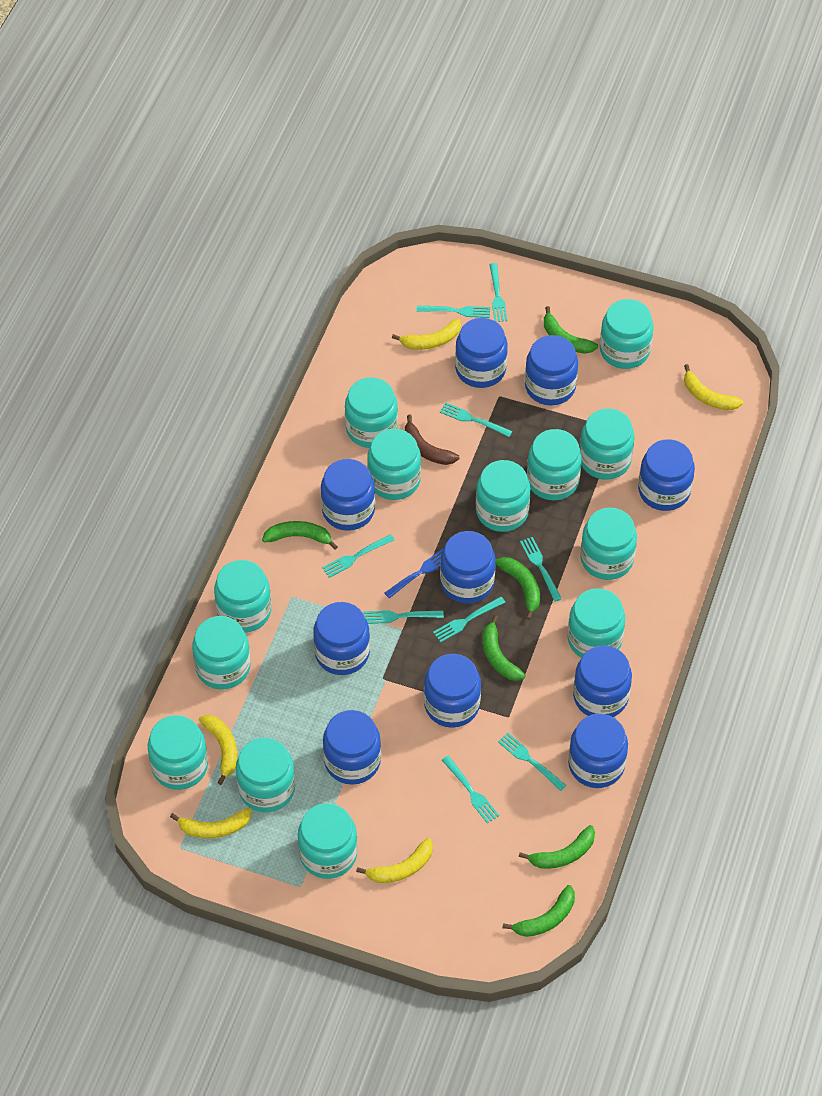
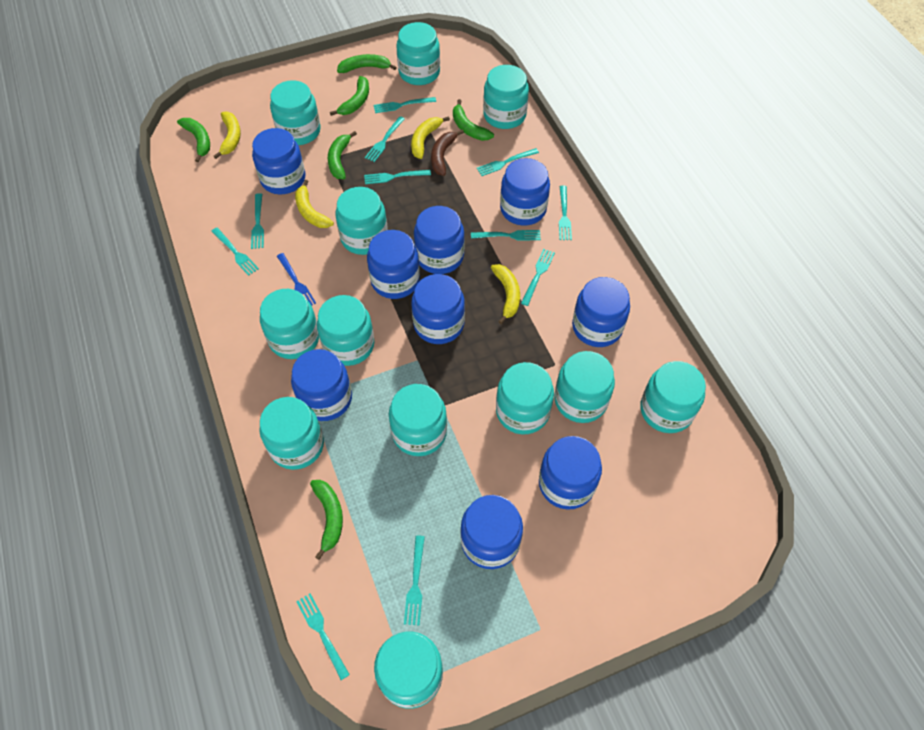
blue jar: [313,602,370,675] [321,459,375,531] [323,710,381,785] [424,654,481,728] [440,531,496,604] [455,318,508,388] [525,335,578,406] [568,714,628,788] [573,645,632,717] [638,439,695,511] = 10 -> [252,128,305,194] [291,349,352,421] [367,230,420,299] [411,274,465,344] [414,206,465,274] [460,495,523,569] [500,158,550,226] [539,436,602,510] [572,277,630,347] = 9
turquoise fork: [322,534,395,578] [364,610,444,624] [417,306,490,318] [433,597,505,642] [440,402,512,437] [442,756,499,823] [489,263,507,322] [498,733,566,791] [520,537,562,602] = 9 -> [211,228,259,276] [251,193,264,249] [296,593,350,680] [364,170,431,184] [365,117,405,162] [374,97,436,113] [404,536,425,626] [471,230,541,241] [477,148,539,176] [521,249,555,306] [559,186,572,240] = 11
turquoise jar: [148,715,208,790] [192,616,251,689] [214,560,271,633] [236,738,295,812] [298,803,358,879] [345,377,398,448] [367,429,421,500] [476,460,531,532] [527,429,582,500] [568,588,625,658] [580,408,634,480] [580,508,637,580] [600,299,653,369] = 13 -> [259,397,324,470] [260,289,319,359] [270,80,321,145] [317,295,375,366] [335,187,388,255] [374,632,443,709] [389,384,447,456] [396,22,440,85] [483,65,529,129] [496,362,554,434] [554,351,615,423] [640,361,706,433] = 12
yellow banana: [170,808,252,838] [199,715,237,785] [356,838,433,883] [392,319,461,350] [684,364,744,410] = 5 -> [213,112,241,159] [295,180,334,228] [411,116,450,159] [491,264,520,324] = 4

